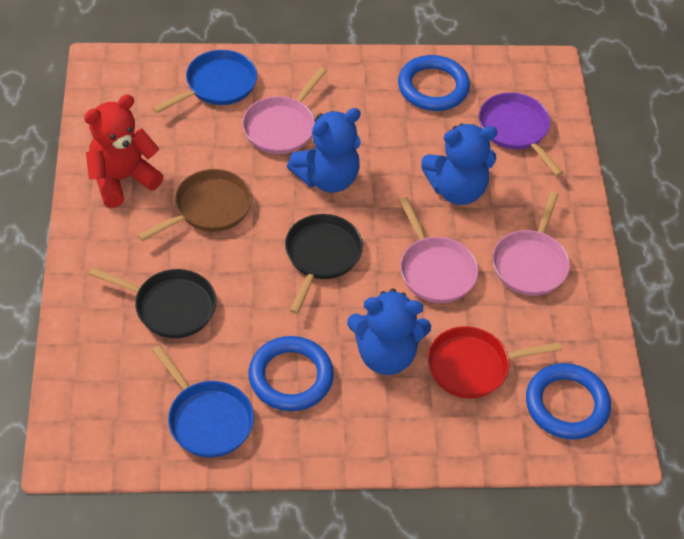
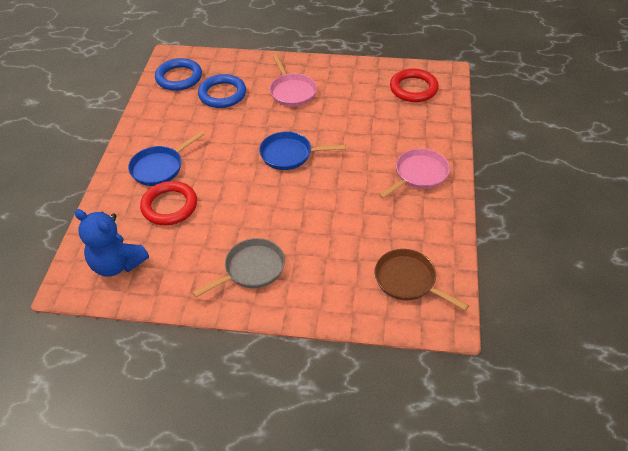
black pan: [89,267,216,338] [285,214,363,314] = 2 -> none = 0
blue ring: [248,336,334,411] [398,55,470,111] [526,363,611,440] = 3 -> [155,58,202,91] [198,74,246,108] = 2
blue teddy bear: [287,108,361,193] [347,289,431,375] [421,124,497,205] = 3 -> [75,209,149,277] = 1
grey pan: none = 0 -> [192,238,285,297] = 1
pink pan: [242,67,326,154] [399,197,478,303] [492,192,570,296] = 3 -> [269,55,317,107] [379,148,450,199] = 2
purple pan: [479,92,563,176] = 1 -> none = 0
red pan: [427,326,562,399] = 1 -> none = 0
red ring: none = 0 -> [140,181,197,225] [390,69,439,102] = 2
red teddy bear: [84,95,164,208] = 1 -> none = 0

